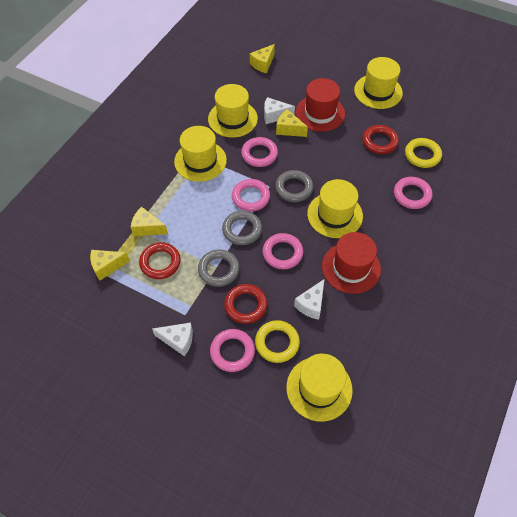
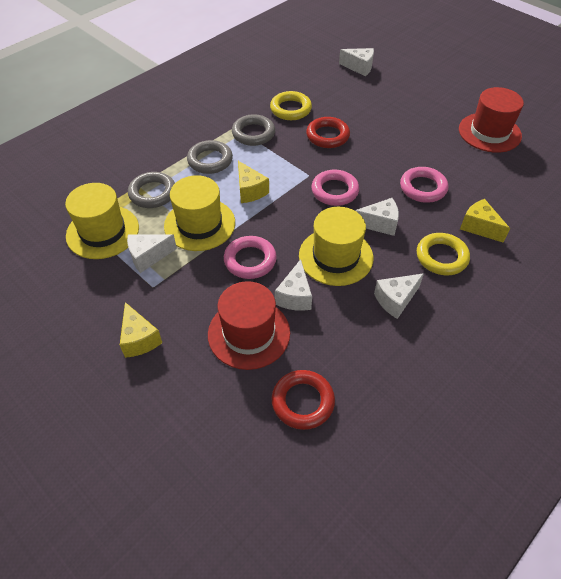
pink ring: [210,329,255,372] [232,179,270,212] [241,137,278,167] [263,233,303,269] [394,177,433,209] = 5 -> [224,236,277,279] [311,169,359,206] [400,167,448,203] = 3
red ring: [139,242,181,279] [224,284,267,324] [362,125,399,154] = 3 -> [271,370,335,430] [306,117,350,148] = 2
white cheese: [152,323,193,356] [264,97,295,124] [294,280,324,320] = 3 -> [127,234,177,273] [275,259,312,311] [339,48,374,76] [355,198,399,236] [374,273,424,319] = 5
yellow cheese: [90,250,130,280] [131,207,168,236] [250,44,275,73] [276,109,308,137] = 4 -> [120,302,162,358] [238,161,269,203] [460,199,510,243] = 3
yellow hat: [174,126,227,182] [208,84,258,138] [286,354,353,422] [307,179,363,238] [354,57,403,109] = 5 -> [65,183,139,259] [164,175,235,251] [299,207,373,286] = 3

